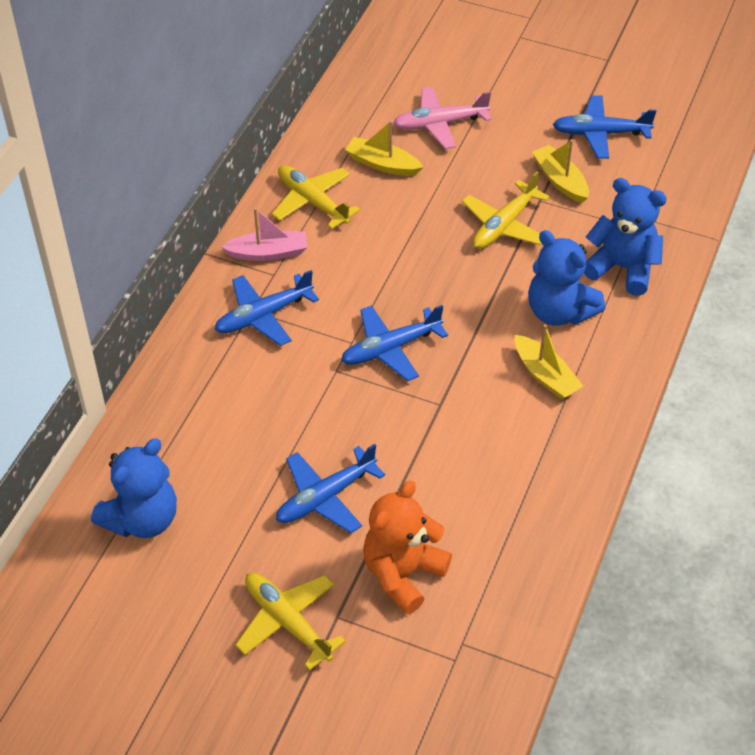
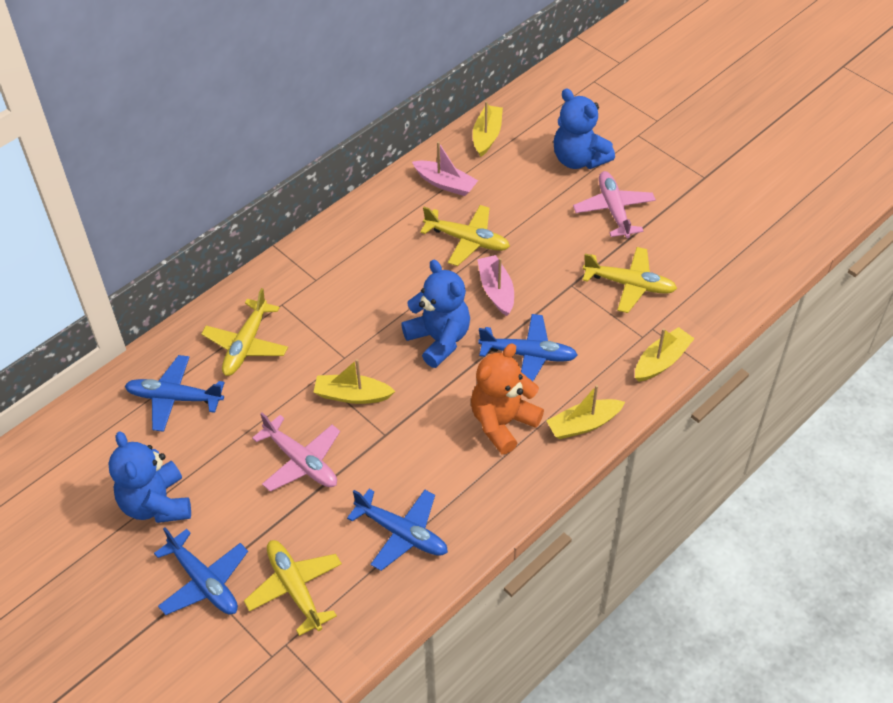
pink boat: [221,208,307,261] = 1 -> [412,142,478,196] [477,255,514,316] = 2
pink plane: [393,87,491,149] = 1 -> [252,413,340,492] [573,171,656,238] = 2
yellow boat: [345,121,423,176] [515,324,583,399] [532,140,589,203] = 3 -> [313,359,396,404] [473,101,503,157] [546,385,625,439] [635,327,695,382] = 4
yellow plane: [235,573,346,671] [272,165,360,229] [462,171,550,249] = 3 -> [201,288,288,376] [244,540,342,636] [420,205,510,266] [582,247,677,313] = 4

